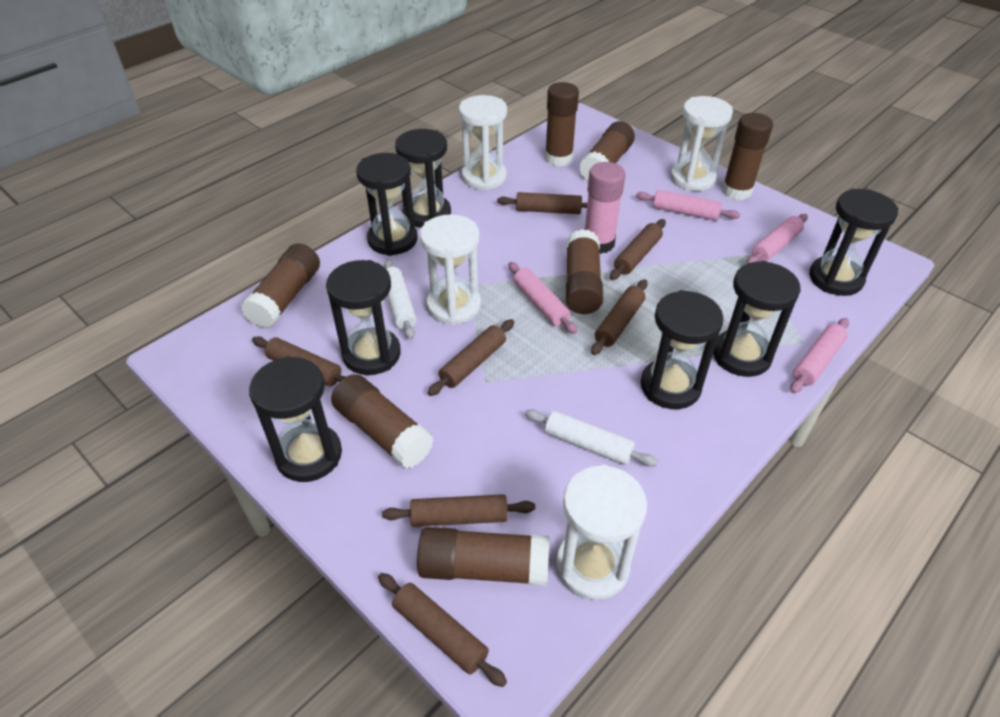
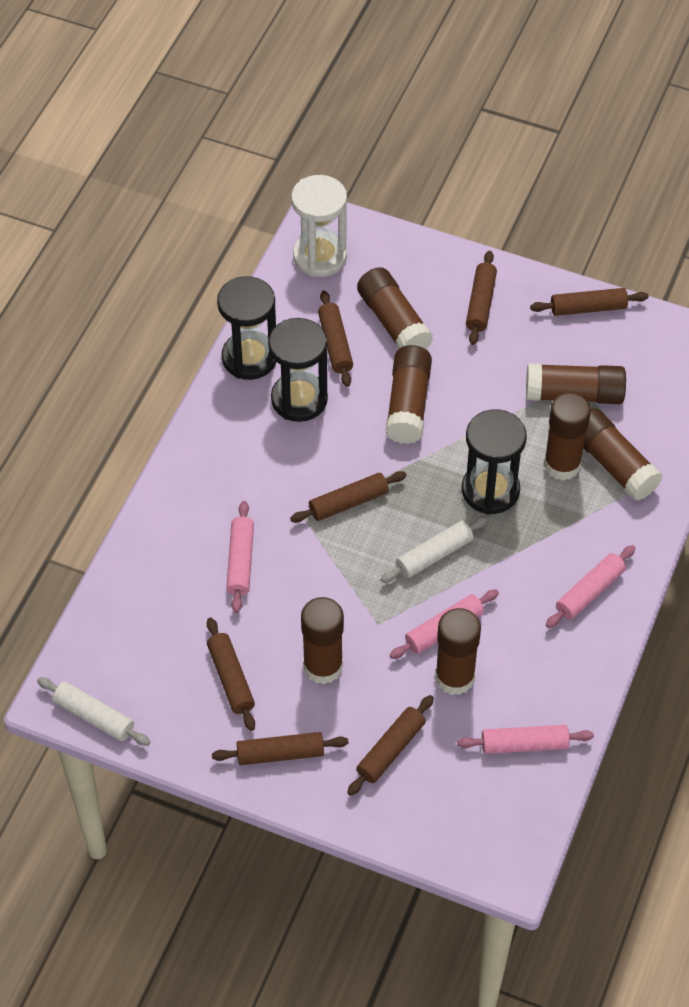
black hourglass: [249,356,342,482] [326,260,401,375] [356,153,418,256] [395,129,451,228] [641,290,723,409] [713,261,801,377] [809,189,899,296] = 7 -> [217,276,277,380] [268,318,328,422] [462,409,527,515] = 3
pink glue stick: [585,162,625,254] = 1 -> none = 0
white hourglass: [420,214,481,325] [459,95,507,191] [556,465,647,600] [670,96,733,191] = 4 -> [291,175,347,277] = 1

